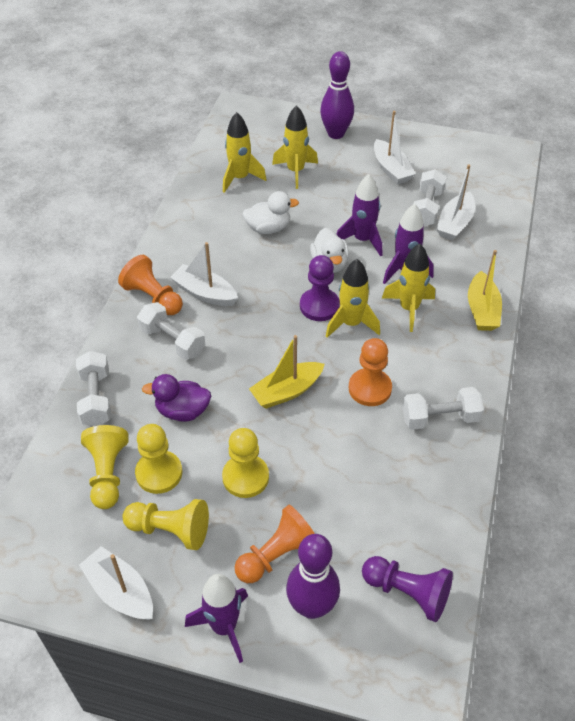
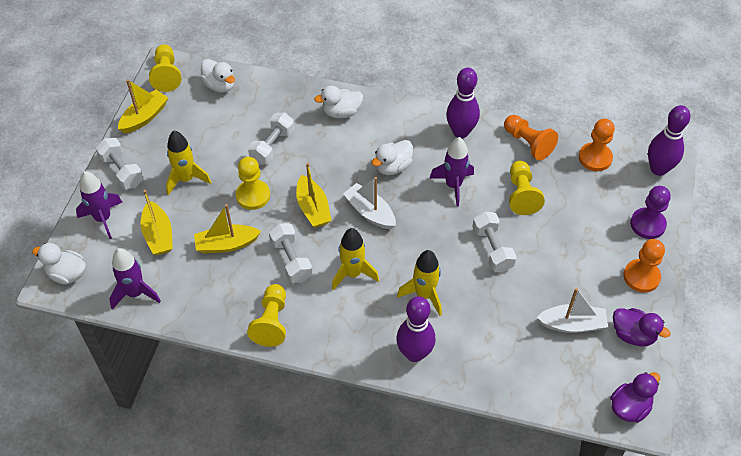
purple bowling pin: [286,534,340,619] [320,51,354,139] = 2 -> [396,296,436,362] [446,68,480,138] [648,105,690,176] = 3
purple duck: [142,374,211,422] = 1 -> [610,372,660,423] [613,308,670,347] = 2
purple pawn: [300,255,340,321] [362,556,453,622] = 2 -> [630,186,671,239] = 1
white boat: [79,546,153,620] [170,242,238,306] [374,111,416,185] [436,164,475,241] = 4 -> [343,177,396,229] [536,288,608,333] = 2
white duck: [243,191,299,234] [310,228,349,273] = 2 -> [32,243,86,284] [200,59,235,93] [314,86,363,118] [372,140,413,175] = 4
yellow boat: [249,335,324,409] [468,250,502,331] = 2 -> [118,79,168,134] [141,190,173,255] [194,204,261,254] [296,163,332,228] = 4
yellow rocket: [223,112,266,193] [272,105,318,189] [326,259,380,338] [382,244,435,332] = 4 -> [166,130,211,196] [332,228,379,290] [397,250,442,316] = 3

